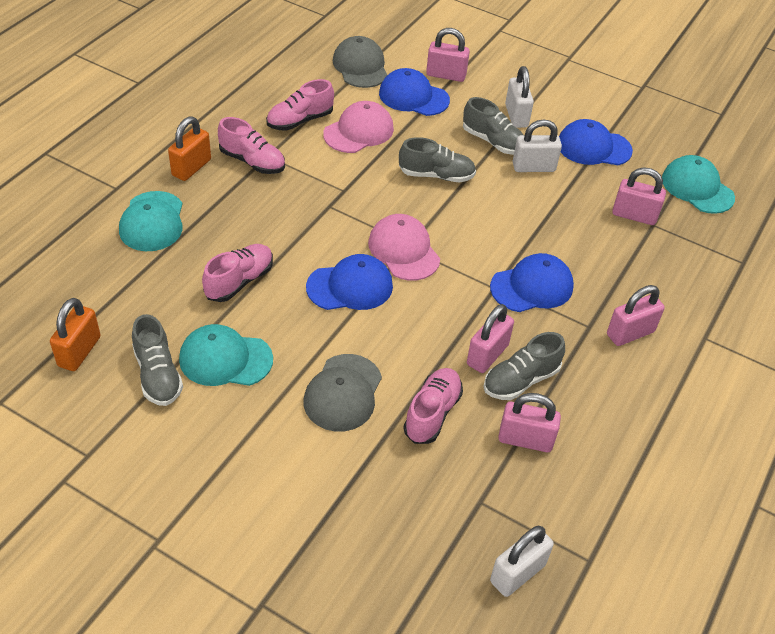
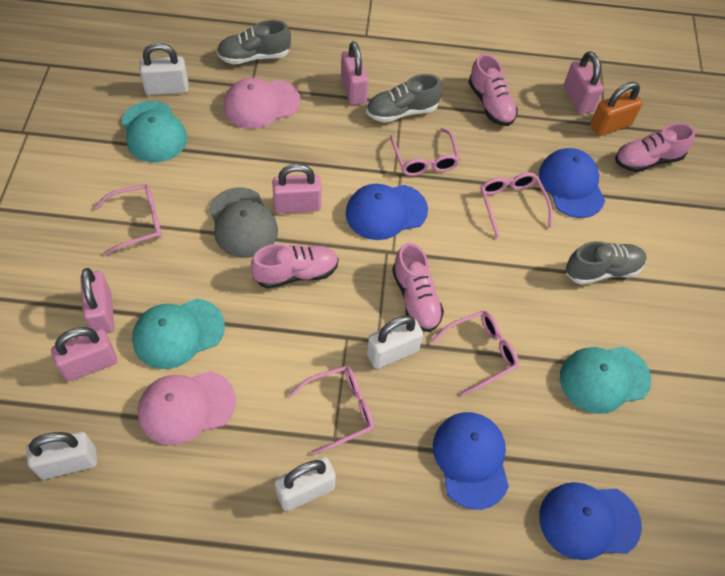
grey cap: [304,354,382,432] [333,36,387,88] = 2 -> [208,187,278,258] = 1
grey shoe: [132,314,183,406] [399,137,476,183] [463,97,523,155] [483,332,565,400] = 4 -> [217,20,291,64] [366,74,442,123] [566,241,646,285] = 3
orange padlock: [50,298,101,371] [168,117,211,181] = 2 -> [590,82,643,136] = 1
pink glasses: none = 0 -> [94,184,162,255] [289,366,374,455] [390,128,460,176] [431,311,519,395] [480,172,552,238] = 5
white padlock: [490,526,554,597] [505,66,534,128] [513,119,562,172] = 3 -> [26,432,97,479] [139,43,189,95] [275,457,336,511] [367,315,423,369] = 4

